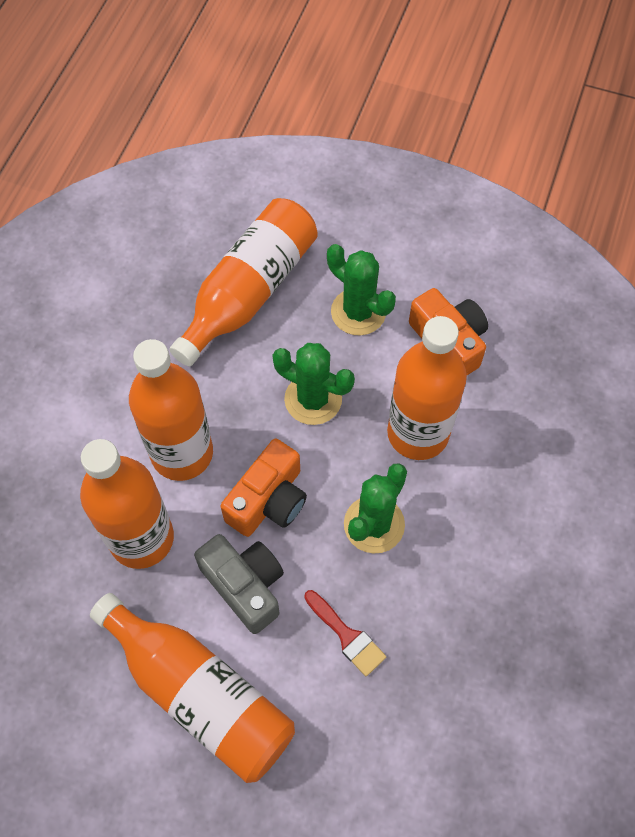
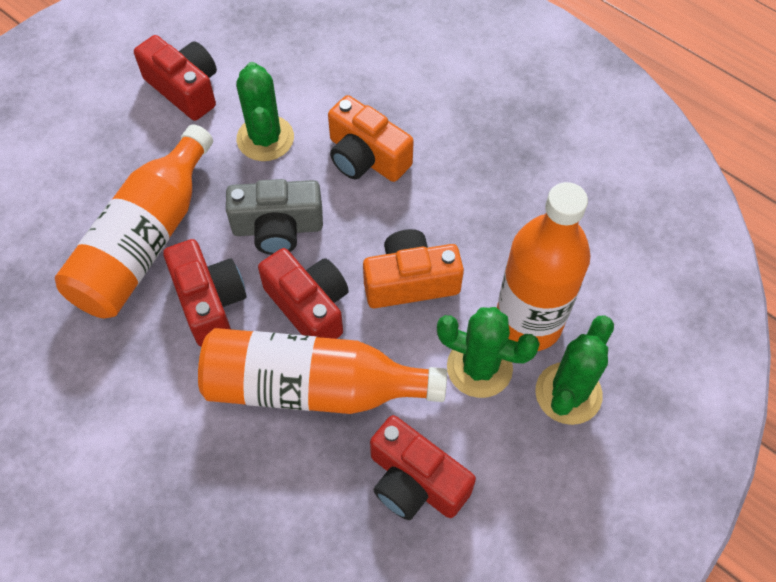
orange bottle: [80,439,174,569] [90,593,295,783] [129,339,213,481] [169,198,318,366] [387,316,467,460] = 5 -> [55,124,213,318] [198,328,447,414] [497,182,591,351] = 3
red brush: [304,590,386,676] = 1 -> none = 0
red camera: none = 0 -> [134,35,217,121] [163,239,247,347] [258,248,349,339] [370,415,476,520] = 4

